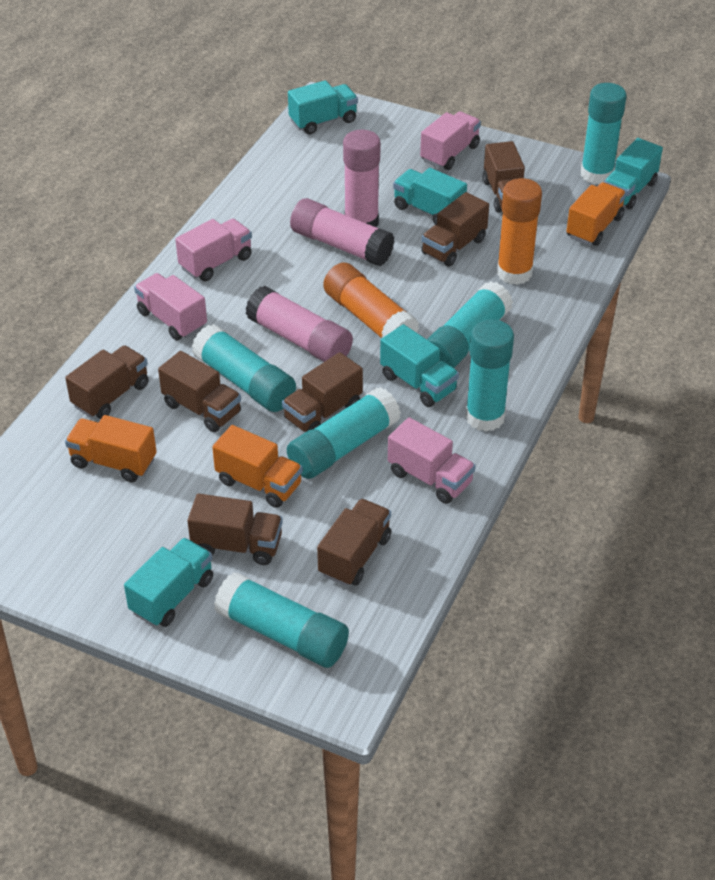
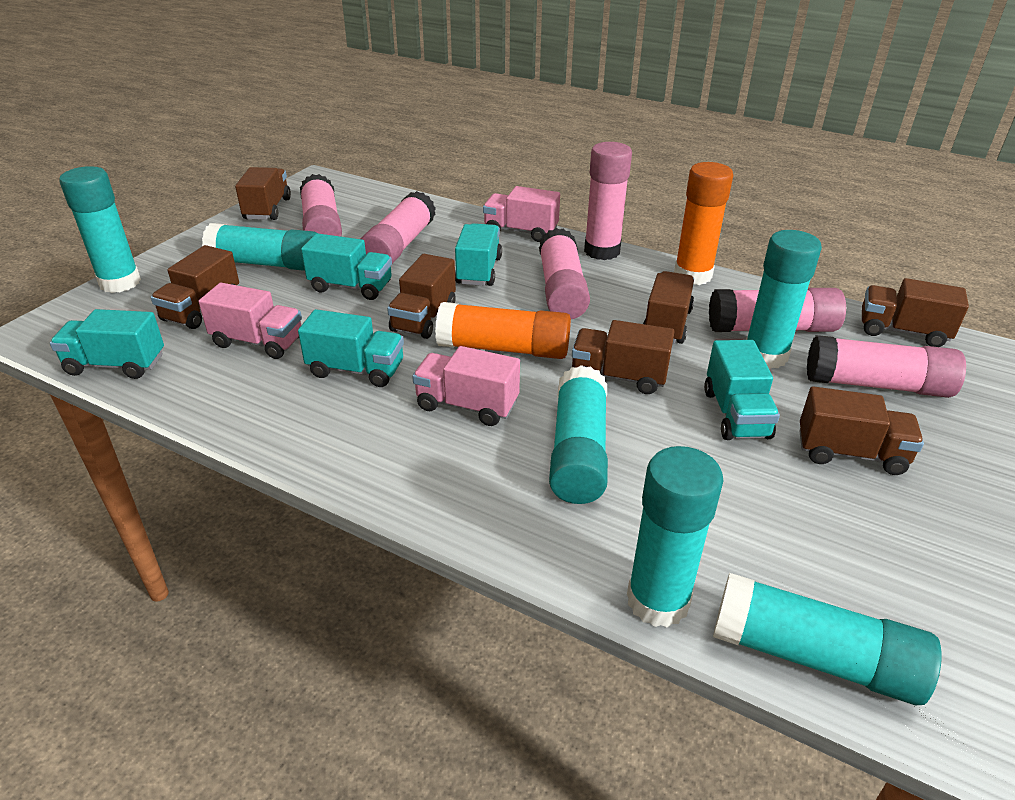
orange truck: [65,415,157,482] [212,425,303,508] [567,182,626,246] = 3 -> none = 0
pink glue stick: [246,286,353,362] [290,198,395,266] [343,130,381,227] = 3 -> [300,174,342,237] [360,191,436,264] [539,228,590,319] [584,142,632,260] [709,288,846,332] [807,335,966,398] = 6
pink truck: [134,273,207,341] [175,219,252,281] [388,417,476,504] [420,111,481,170] = 4 -> [199,283,302,359] [412,346,520,426] [483,186,560,242] = 3

